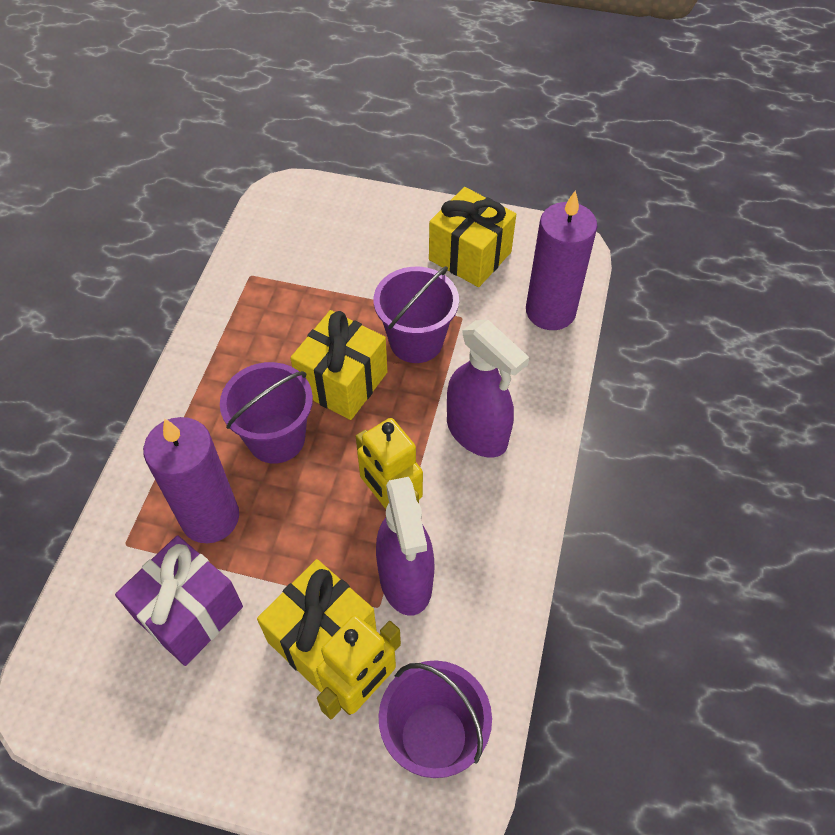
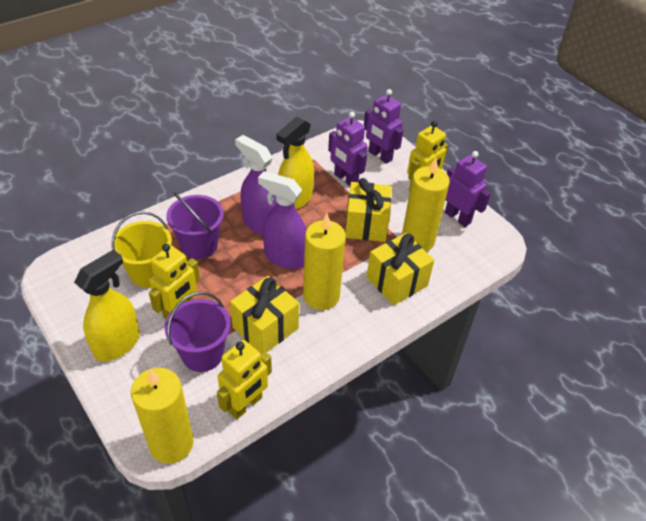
purple bucket: [220,362,313,464] [374,266,459,363] [378,660,492,778] = 3 -> [164,292,231,372] [166,192,224,259] = 2
purple candle: [143,417,239,543] [526,190,597,330] = 2 -> none = 0
purple gift: [115,535,243,666] = 1 -> none = 0
purple robot: none = 0 -> [328,112,367,186] [364,89,403,164] [445,151,491,227] = 3
yellow bucket: none = 0 -> [111,211,172,288] = 1
yellow candle: none = 0 -> [131,368,194,464] [303,213,346,310] [402,158,450,251] = 3
yellow robot: [317,615,401,719] [356,418,423,509] = 2 -> [149,244,200,319] [217,340,272,419] [407,121,448,191] = 3
yellow spray bottle: none = 0 -> [74,249,140,362] [276,117,314,210] = 2

